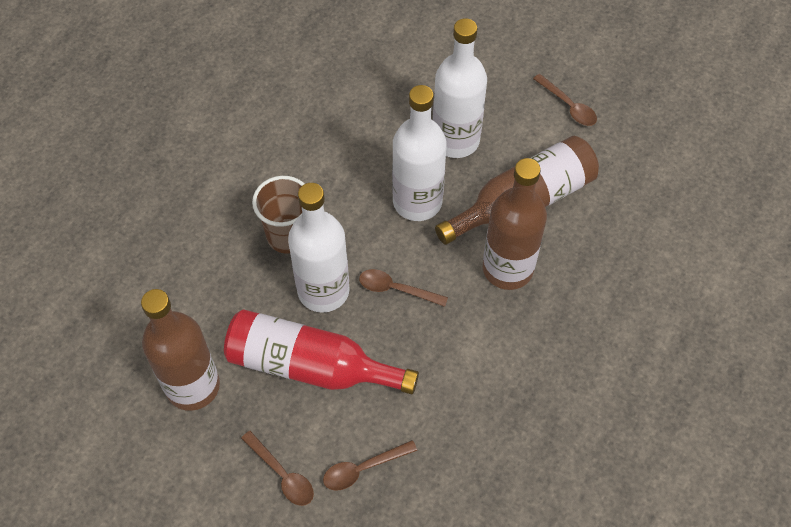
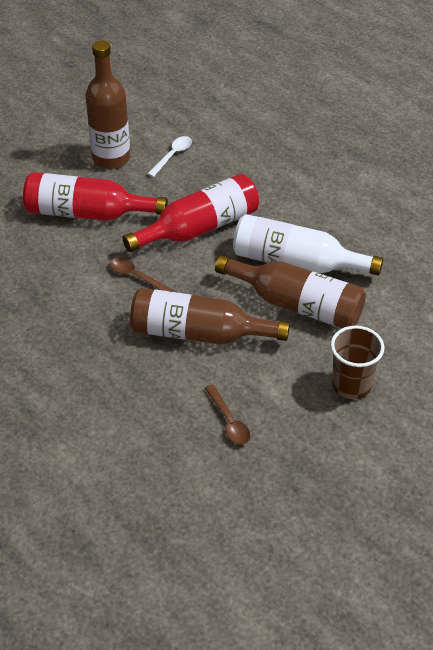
brown spoon: [241,431,314,506] [323,440,417,491] [359,269,448,307] [533,74,597,126] = 4 -> [110,258,173,292] [205,384,250,445] = 2
red bottle: [224,309,419,394] = 1 -> [23,172,168,221] [123,174,259,252] = 2
white bottle: [288,183,350,313] [392,85,447,221] [433,18,487,158] = 3 -> [233,214,383,275] = 1
white spoon: none = 0 -> [148,136,192,177] = 1

